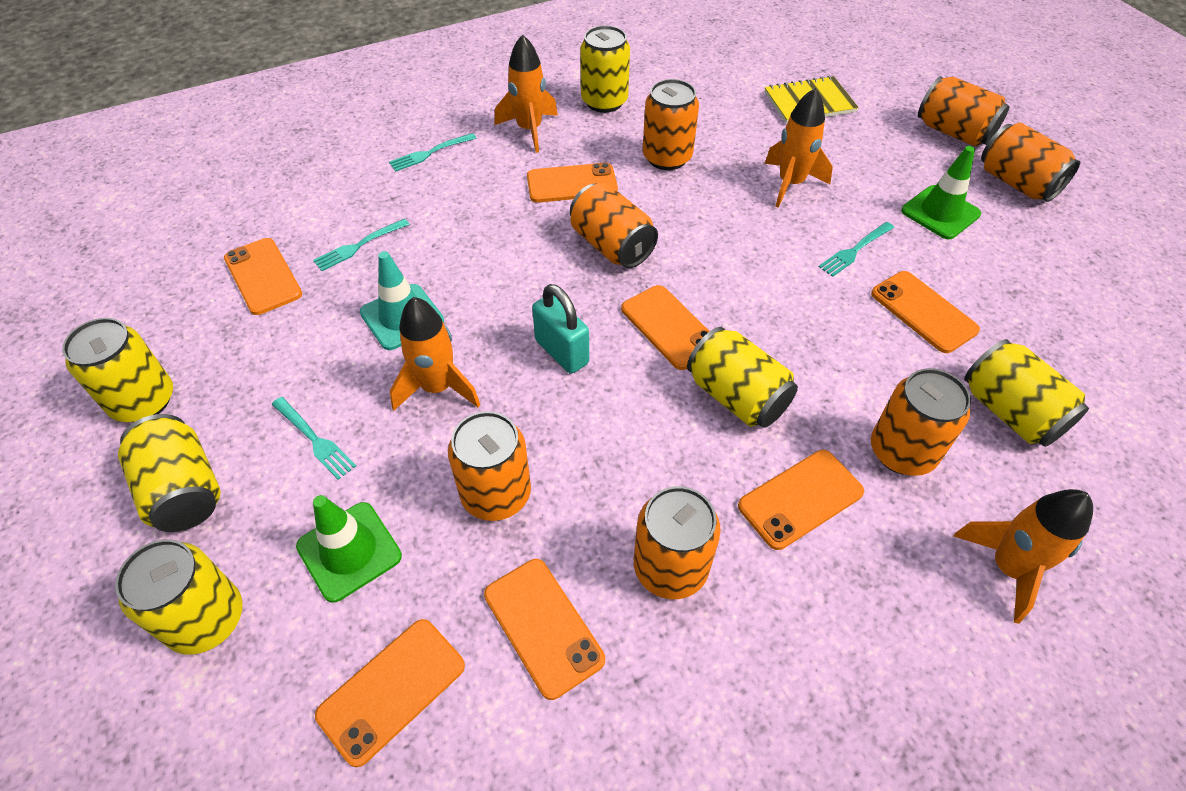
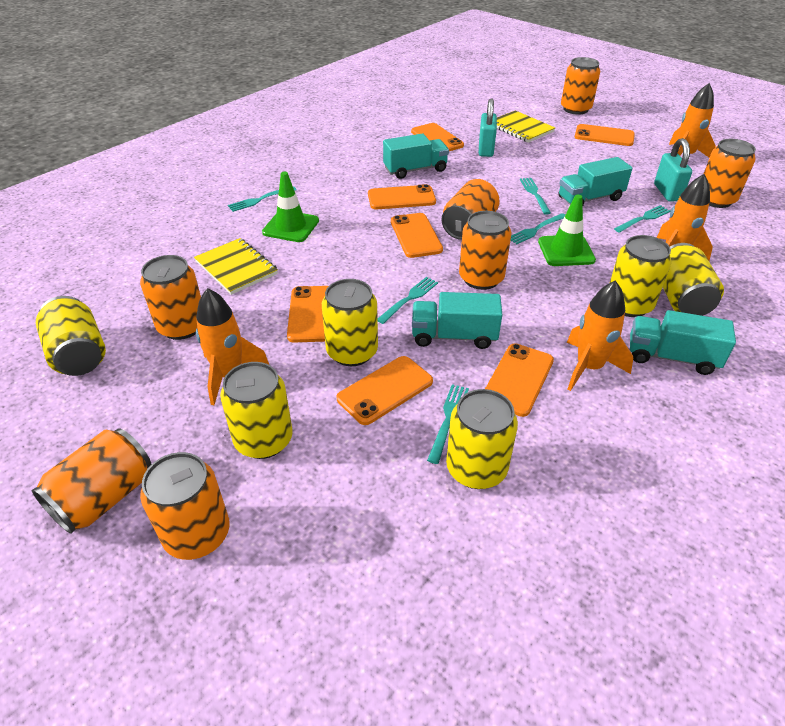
turquoise fork: [272,397,356,480] [313,218,410,271] [389,133,476,171] [819,222,894,277] = 4 -> [228,186,297,212] [378,277,438,324] [427,384,469,464] [510,213,565,244] [520,178,551,215] [614,205,671,233] = 6
turquoise padlock: [532,284,589,374] = 1 -> [479,98,497,157] [654,138,692,202] = 2
turquoise traffic cone: [360,251,444,350] = 1 -> none = 0
turquoise truck: none = 0 -> [383,133,449,179] [412,292,502,349] [559,157,633,205] [630,310,736,375] = 4
yellow notebook: [765,76,859,124] = 1 -> [194,238,278,295] [497,110,555,143] = 2

